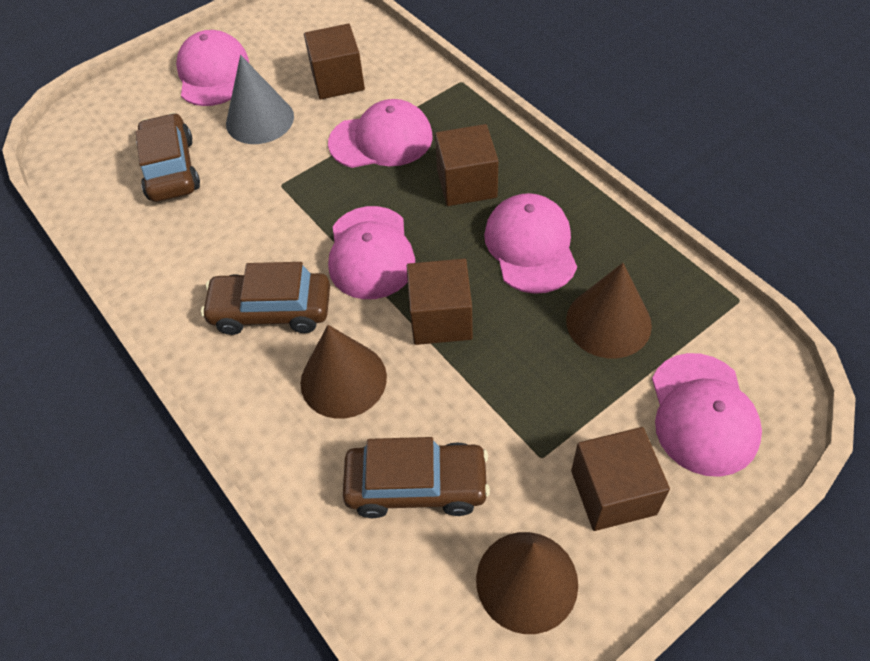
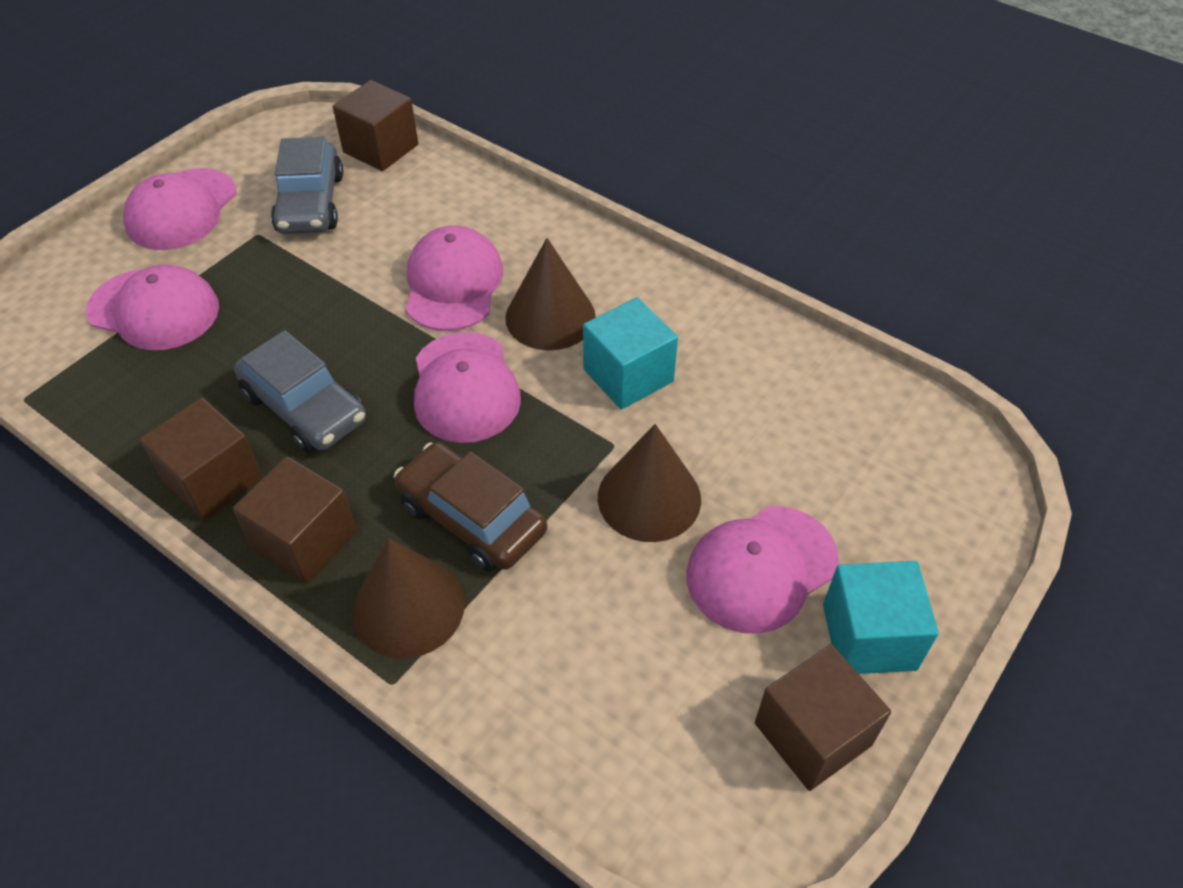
brown car: [136,113,200,202] [201,262,330,335] [343,437,490,518] = 3 -> [394,442,547,572] = 1
grey car: none = 0 -> [234,330,366,453] [271,137,343,234] = 2
grey cone: [226,55,294,144] = 1 -> none = 0
turquoise cube: none = 0 -> [583,297,678,410] [823,561,939,674] = 2

